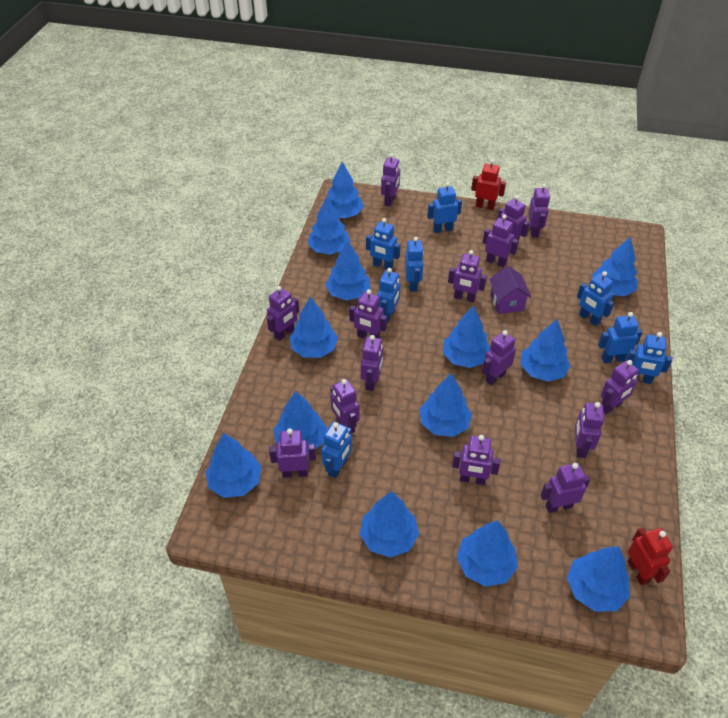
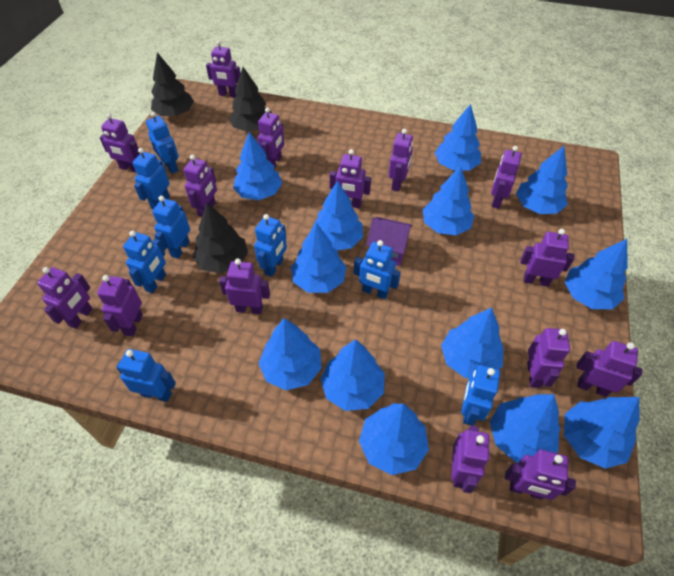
black tree: none = 0 -> [151,52,194,116] [193,203,248,273] [229,67,272,132] = 3
red robot: [471,159,506,210] [627,527,673,585] = 2 -> none = 0

